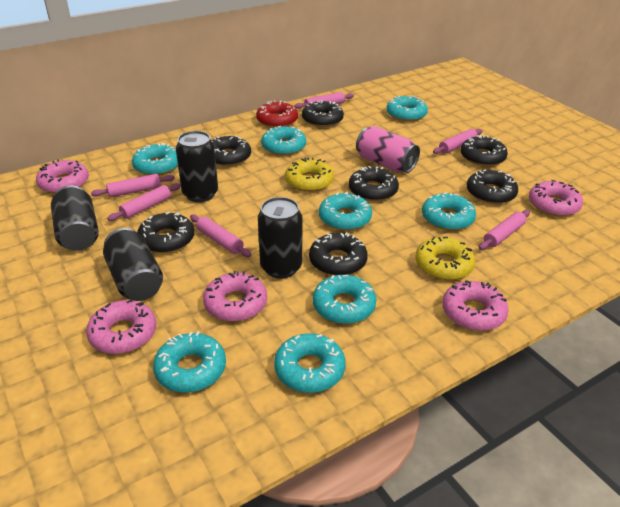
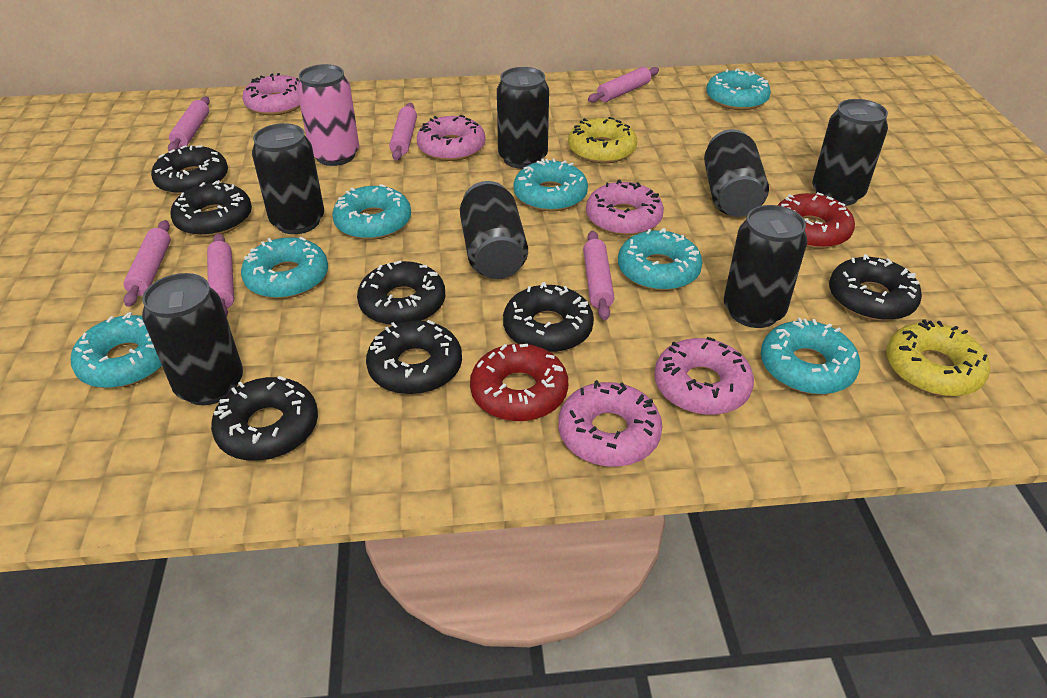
black can: [51,185,99,251] [103,228,163,301] [176,131,218,202] [258,197,303,279] = 4 -> [142,273,243,405] [252,123,324,234] [460,181,528,279] [497,67,549,169] [704,129,769,217] [724,205,807,328] [812,99,888,206] = 7
red donut: [256,101,298,128] = 1 -> [470,344,568,421] [778,192,855,249] = 2
turquoise donut: [132,143,178,175] [153,331,226,393] [261,126,306,155] [274,333,346,393] [313,275,376,324] [319,192,372,231] [386,96,428,122] [422,192,476,231] = 8 -> [71,312,162,388] [241,237,328,299] [332,184,411,240] [514,158,588,212] [618,228,702,291] [706,68,771,110] [761,318,860,395] = 7

